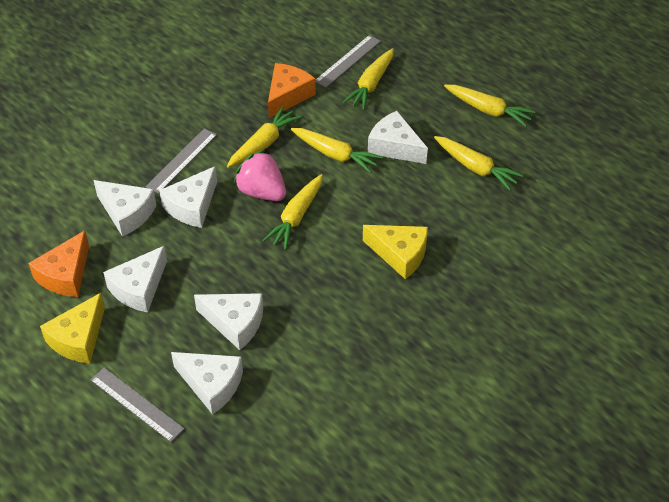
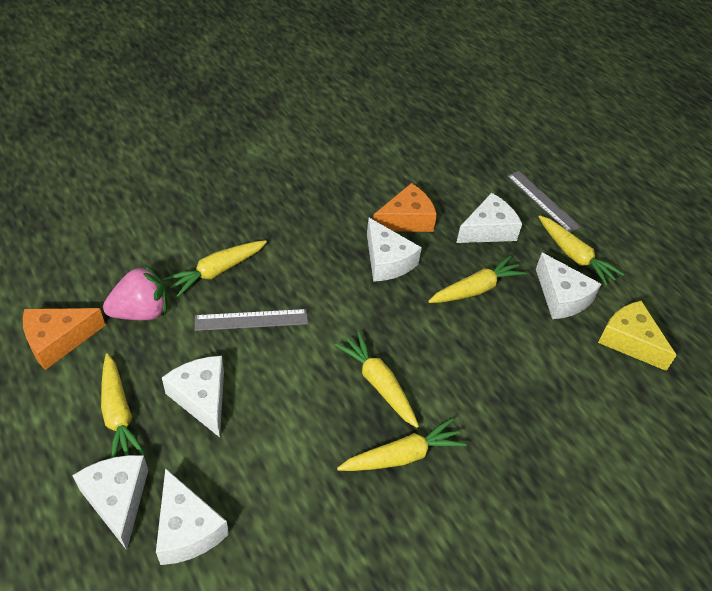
grey ruler: [90,367,184,442] [146,128,217,194] [315,35,381,88] = 3 -> [195,309,308,331] [507,171,581,233] = 2
yellow cheese: [40,293,105,364] [363,225,428,279] = 2 -> [598,301,677,371] = 1

